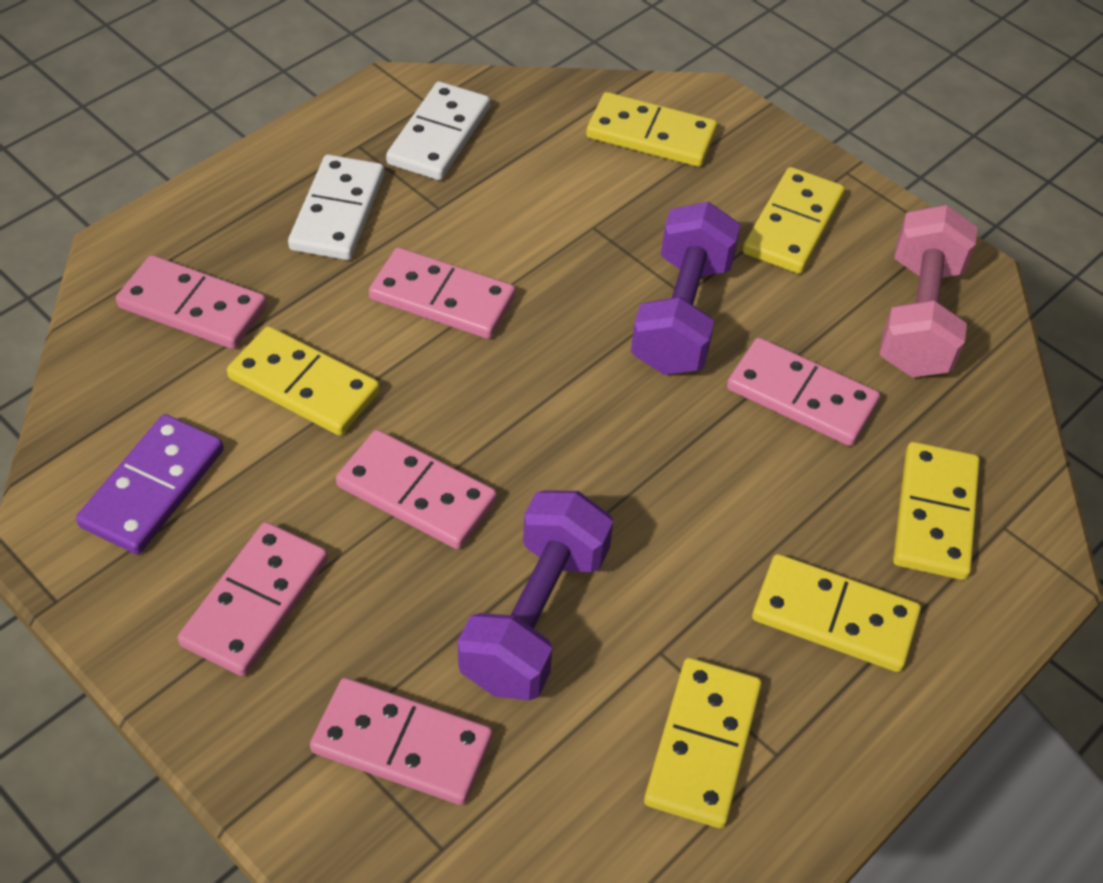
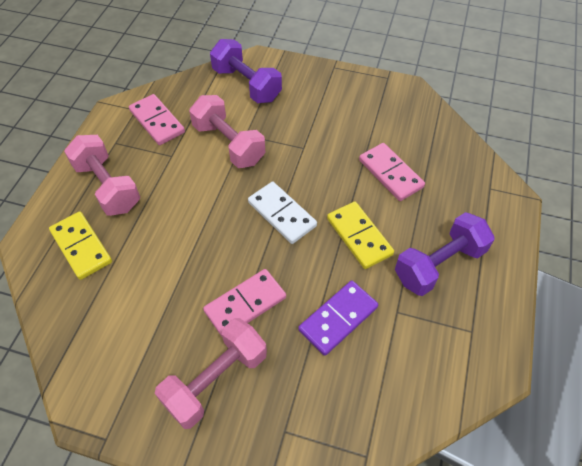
pink domino: [116,255,267,349] [178,522,328,676] [310,678,493,805] [336,430,497,549] [369,247,516,339] [727,338,880,446] = 6 -> [129,94,185,145] [203,269,286,337] [359,143,425,201] = 3
pink dumbbell: [879,205,977,377] = 1 -> [64,135,140,216] [155,318,267,429] [189,95,266,168] = 3
white domino: [288,154,384,260] [386,81,490,180] = 2 -> [248,182,317,244] = 1
yellow domino: [227,326,380,436] [586,92,717,167] [644,658,762,828] [743,167,845,274] [752,554,921,672] [893,442,980,580] = 6 -> [49,212,112,280] [327,201,394,269] = 2

